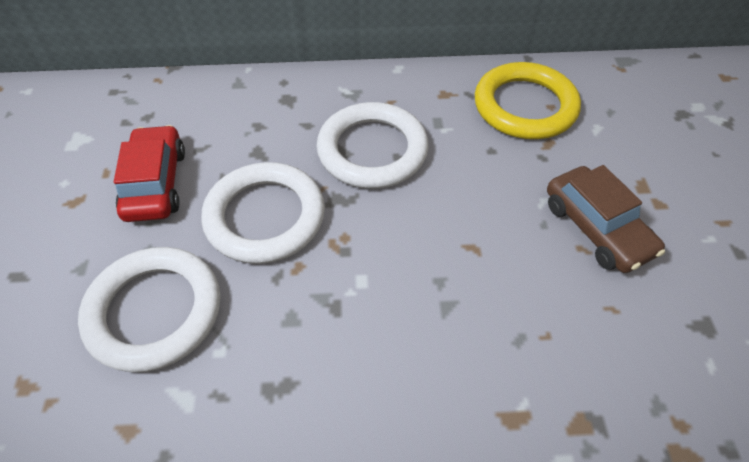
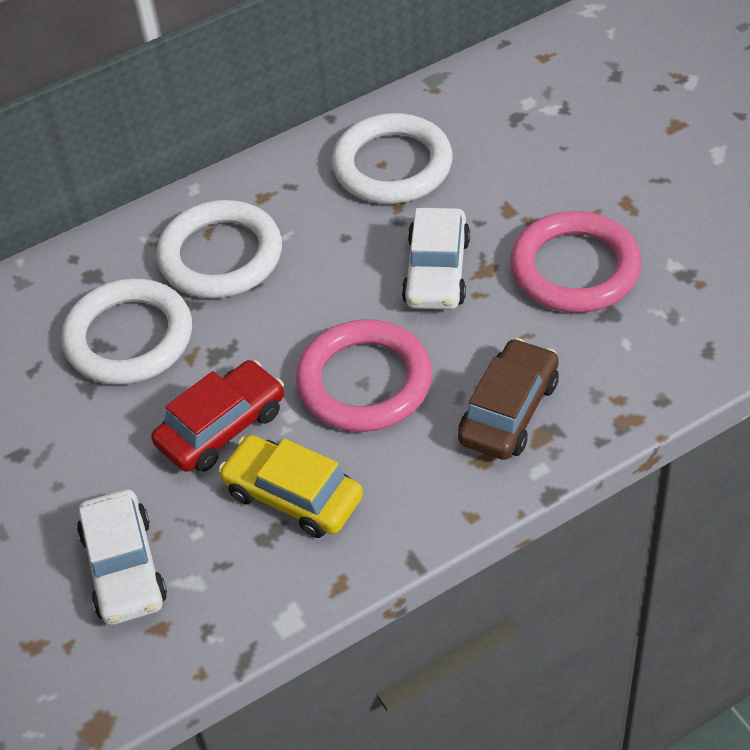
pink ring: none = 0 -> [296,320,432,432] [510,211,641,313] = 2
white car: none = 0 -> [77,489,167,625] [402,208,470,310] = 2
yellow car: none = 0 -> [218,435,363,538] = 1
yellow ring: [475,62,581,139] = 1 -> none = 0

